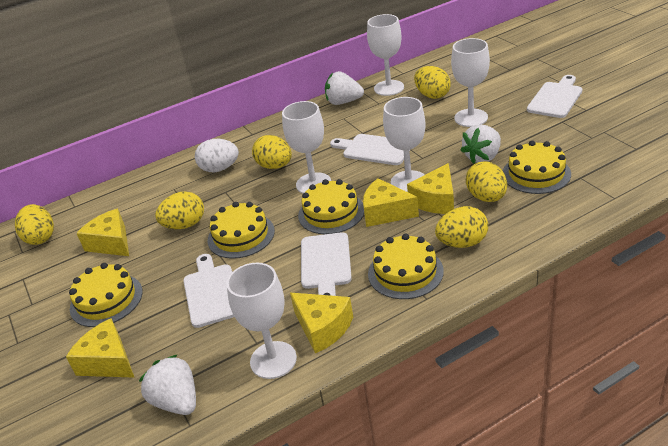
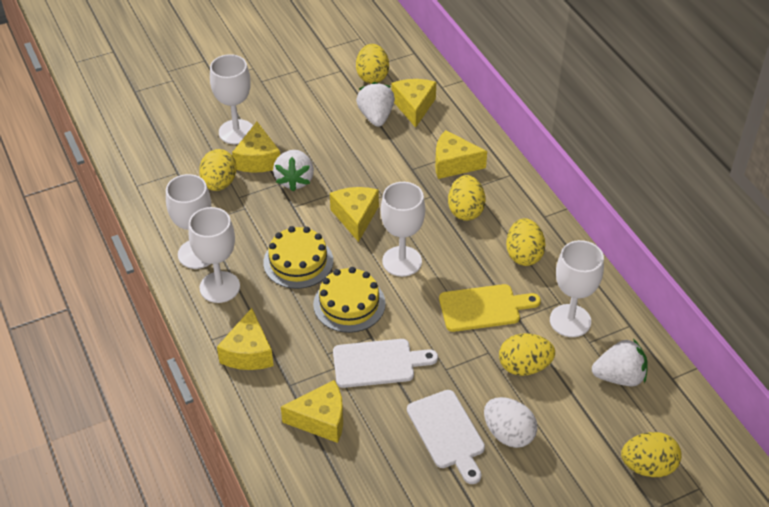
white cutting board: [183,254,234,328] [301,232,352,296] [330,134,411,165] [527,75,582,118] = 4 -> [333,339,438,388] [407,390,485,484] = 2
yellow cake: [69,263,143,327] [208,202,275,259] [298,179,364,234] [368,234,444,299] [503,141,571,194] = 5 -> [263,226,333,289] [313,267,386,333] = 2
yellow cheese: [66,318,135,378] [77,208,129,256] [290,293,353,353] [363,178,419,227] [407,163,454,214] = 5 -> [217,308,274,370] [232,122,280,173] [281,380,343,443] [330,187,379,242] [391,79,436,128] [435,130,487,179] = 6
yellow cutting board: none = 0 -> [439,284,541,332] = 1

